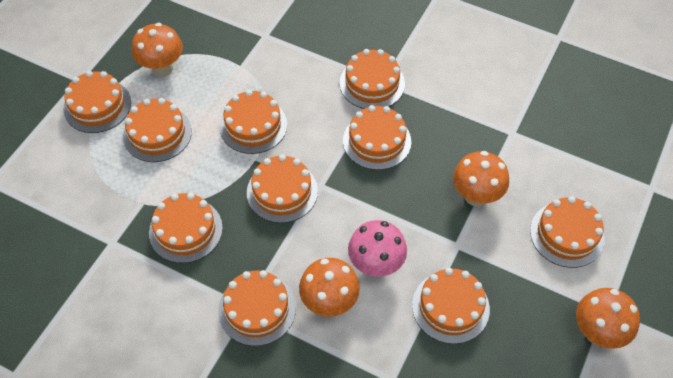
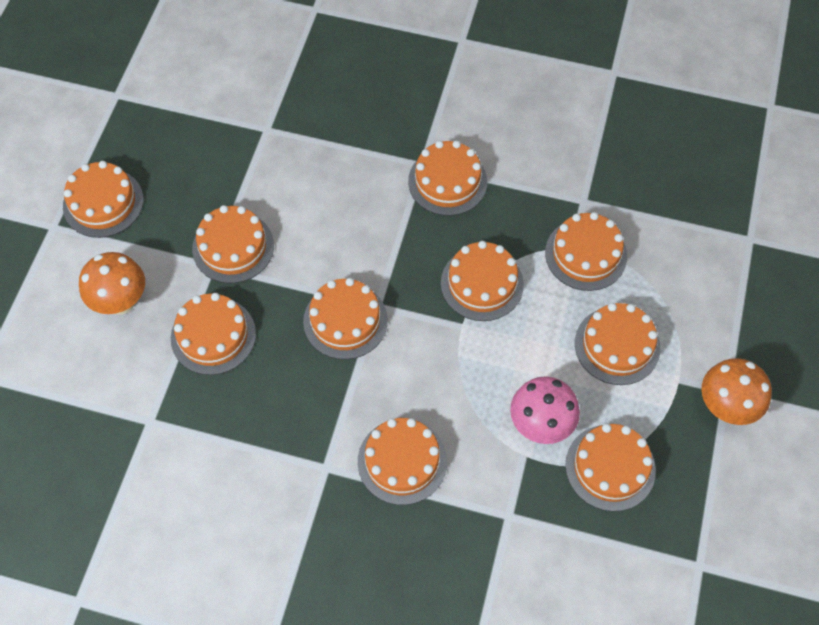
orange mushroom: [132,23,183,77] [299,258,360,317] [453,151,509,207] [576,288,640,349] = 4 -> [79,252,145,315] [701,358,772,425] = 2

